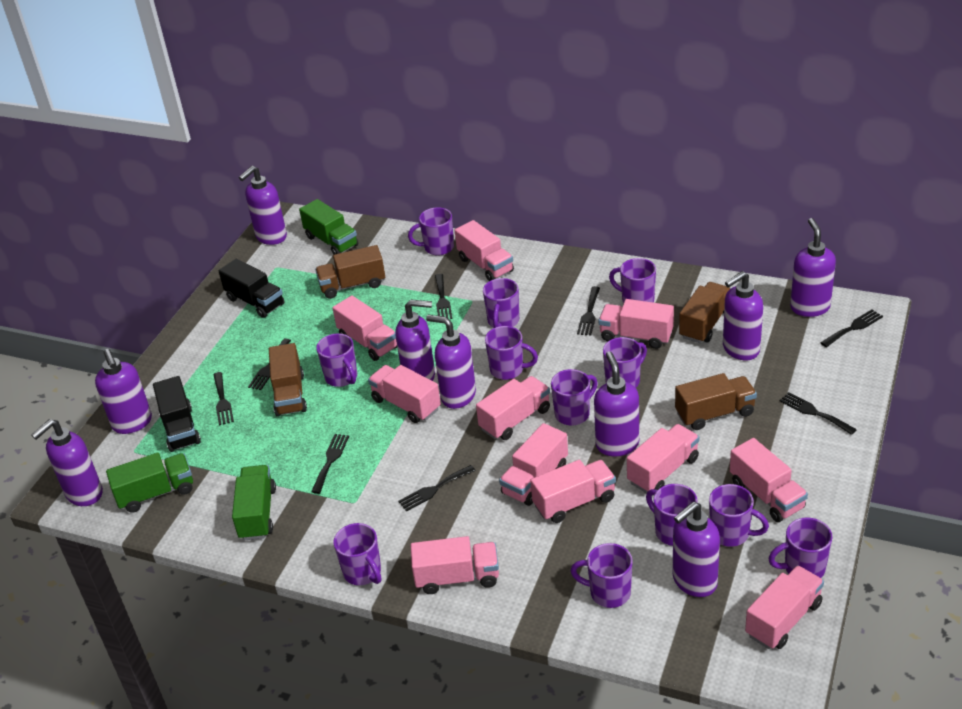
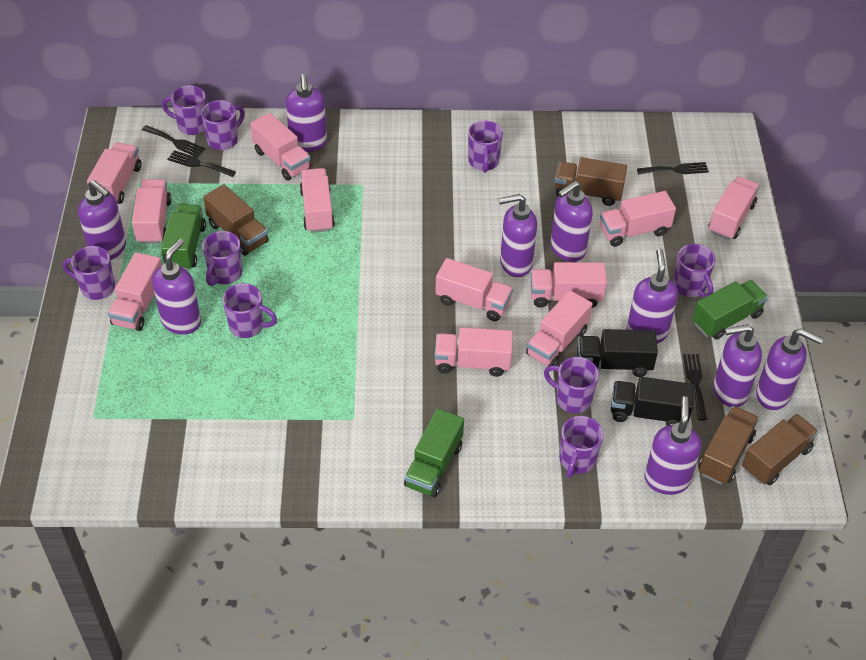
black fork: [213,372,234,426] [248,338,291,390] [311,434,349,494] [398,465,476,512] [435,274,452,319] [577,286,600,336] [780,392,857,435] [820,310,883,347] = 8 -> [142,125,205,157] [167,150,236,177] [637,162,709,174] [683,354,707,420] = 4
purple mug: [316,333,357,387] [334,523,381,585] [408,207,454,256] [483,278,519,328] [485,326,538,380] [551,369,598,425] [571,543,633,608] [603,337,647,388] [609,258,656,303] [646,484,698,546] [709,484,769,547] [768,517,832,578] = 12 -> [63,246,115,300] [162,85,206,135] [201,100,245,150] [202,231,242,286] [223,283,277,338] [468,120,503,173] [544,357,599,413] [559,416,604,478] [673,244,715,298] = 9

